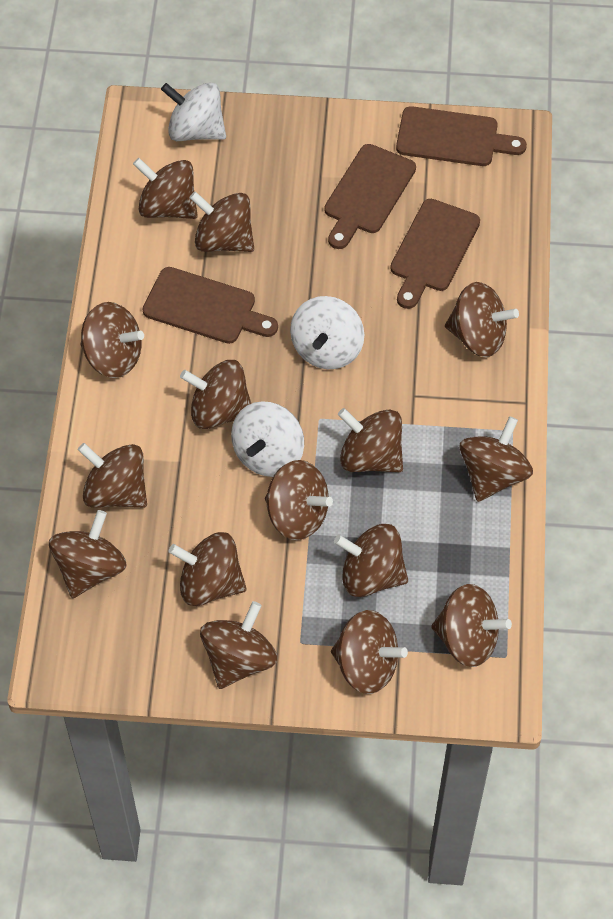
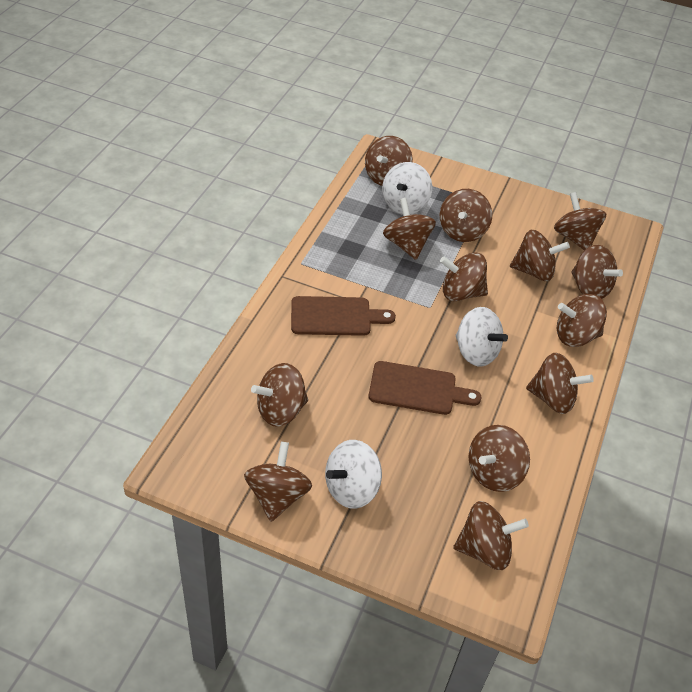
brown cutting board: [143,267,278,344] [324,144,416,249] [390,199,480,309] [396,106,527,166] = 4 -> [291,296,396,336] [369,361,481,415] = 2
brown spinning top: [49,510,126,598] [78,443,147,508] [80,302,144,378] [133,158,198,219] [169,532,247,606] [180,360,251,429] [189,191,254,252] [200,601,277,689] [265,460,333,540] [331,610,408,694] [334,524,408,597] [338,408,403,472] [431,584,512,667] [445,282,519,357] [459,416,533,502] = 15 -> [244,442,312,522] [251,363,308,427] [365,136,413,186] [383,198,436,260] [440,189,492,242] [440,252,488,301] [453,501,529,570] [468,425,530,492] [510,230,570,281] [526,353,594,414] [554,192,606,250] [557,294,607,347] [571,245,623,299] = 13

